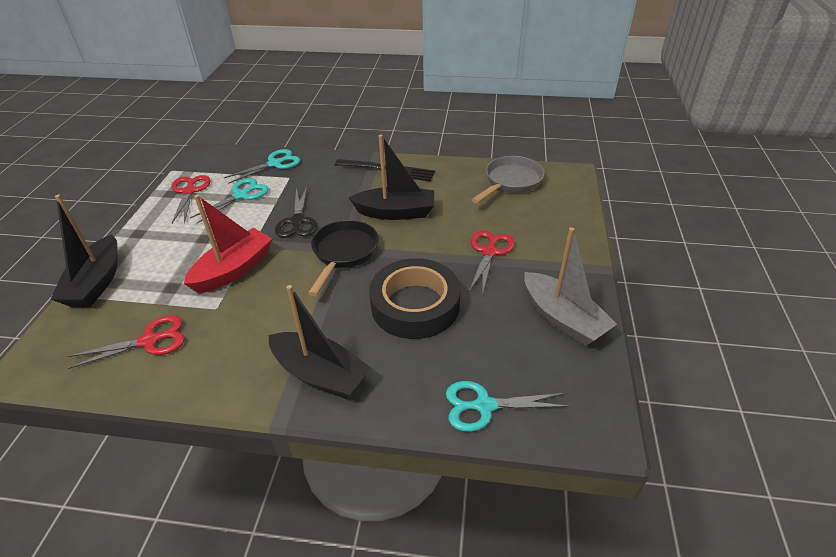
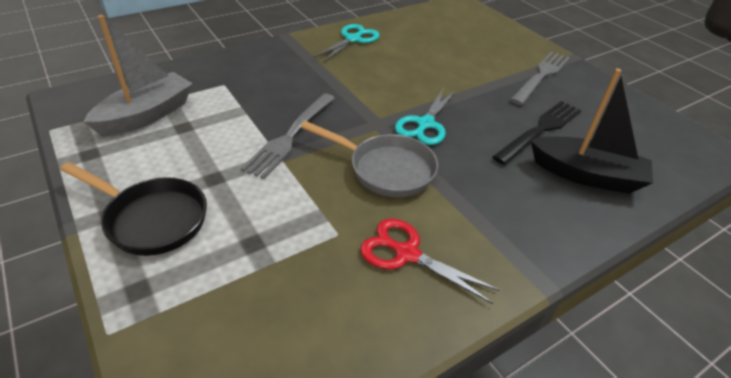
black boat: [51,195,118,307] [268,285,371,399] [349,134,434,220] = 3 -> [531,68,653,194] = 1
black scissors: [275,187,317,238] = 1 -> none = 0
black tape: [369,258,460,339] = 1 -> none = 0
grey fork: none = 0 -> [241,93,335,179] [510,51,570,105] = 2
red boat: [184,195,272,293] = 1 -> none = 0
red scissors: [68,315,185,369] [171,175,210,224] [469,230,515,295] = 3 -> [360,219,500,304] = 1
turquoise scissors: [190,178,269,224] [224,149,300,184] [446,381,570,432] = 3 -> [313,24,380,62] [395,88,456,145] = 2

